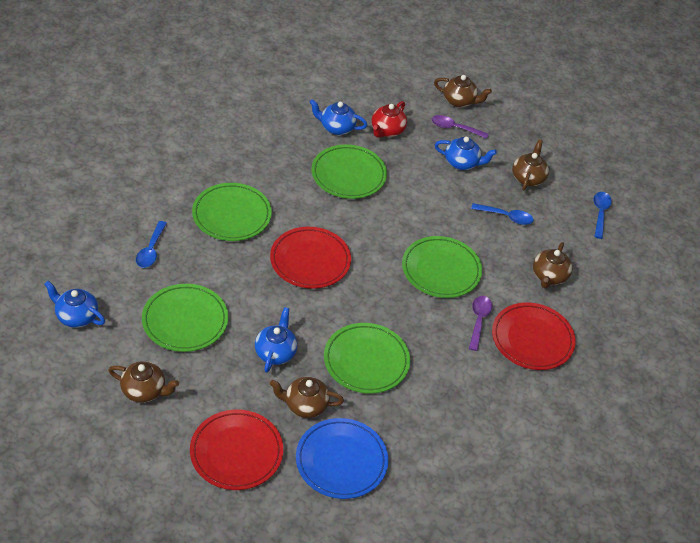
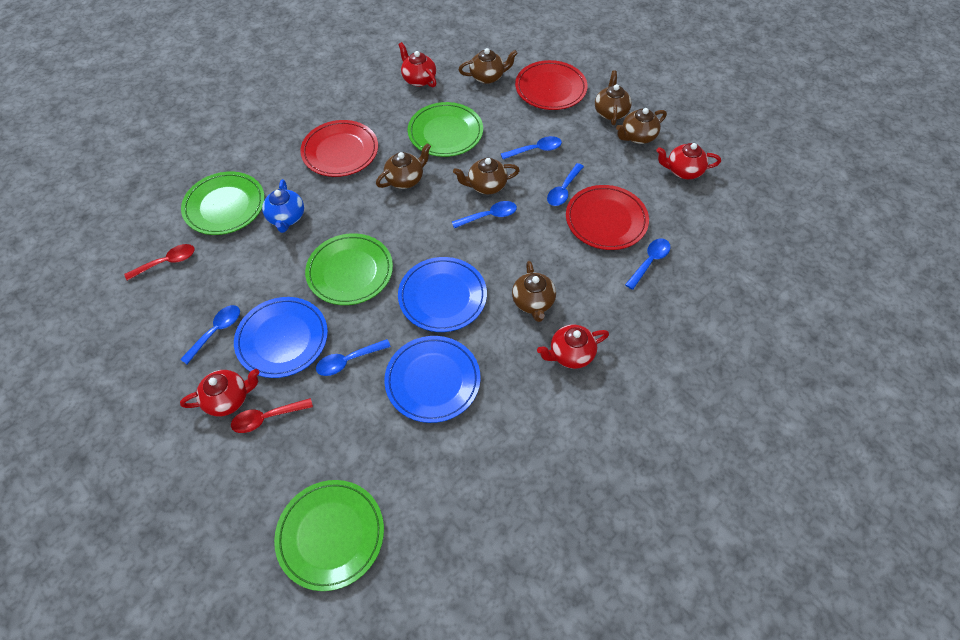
blue plate: [296,418,388,499] = 1 -> [234,297,328,378] [384,336,481,423] [398,257,487,332] = 3
blue spoon: [136,221,167,268] [471,203,533,225] [594,192,612,239] = 3 -> [180,305,240,364] [316,339,391,376] [452,201,517,228] [501,136,562,159] [547,163,584,206] [625,239,671,290] = 6
blue teapot: [44,281,105,328] [255,307,297,373] [309,99,367,135] [435,137,497,170] = 4 -> [262,179,304,233] = 1
brown teapot: [108,361,179,403] [270,377,344,418] [434,75,492,107] [512,140,549,190] [533,242,572,288] = 5 -> [376,143,431,189] [453,158,520,195] [458,48,518,84] [512,261,556,322] [595,70,632,125] [616,108,667,144] = 6
green plate: [142,284,228,352] [192,183,272,241] [311,144,387,199] [324,323,410,394] [402,236,482,298] = 5 -> [181,172,265,235] [274,480,384,591] [305,233,393,305] [408,102,483,157] = 4
purple spoon: [432,115,489,139] [469,296,492,351] = 2 -> none = 0
red spoon: none = 0 -> [124,244,194,280] [231,398,313,433] = 2
red teapot: [372,101,407,138] = 1 -> [180,369,260,417] [398,42,436,87] [537,325,609,369] [656,143,721,179] = 4

